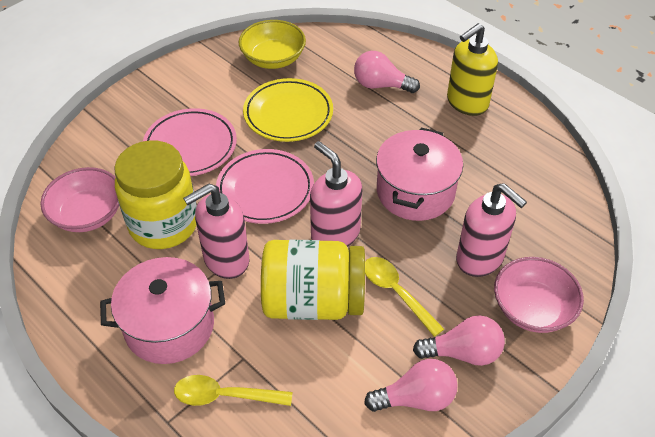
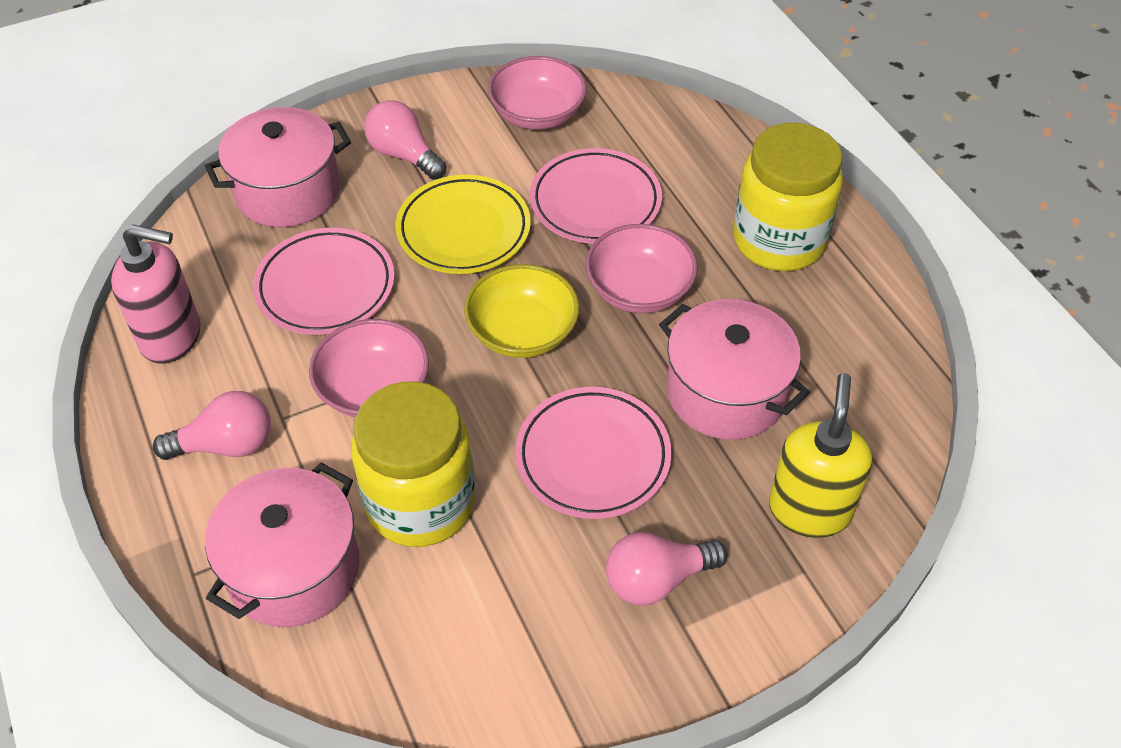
pink bowl: [40,167,119,232] [494,257,584,333] = 2 -> [309,319,429,417] [488,56,587,130] [586,224,698,313] = 3
pink plate: [143,108,237,176] [216,149,314,224] = 2 -> [253,228,395,335] [515,387,672,519] [530,148,662,244] = 3
pink pot: [100,257,225,364] [376,128,463,221] = 2 -> [205,107,351,227] [205,463,360,627] [659,299,810,440] = 3
pink soap dispenser: [183,184,249,279] [310,141,362,247] [456,183,527,277] = 3 -> [111,224,200,364] = 1
yellow spoon: [174,375,292,406] [365,257,444,337] = 2 -> none = 0

